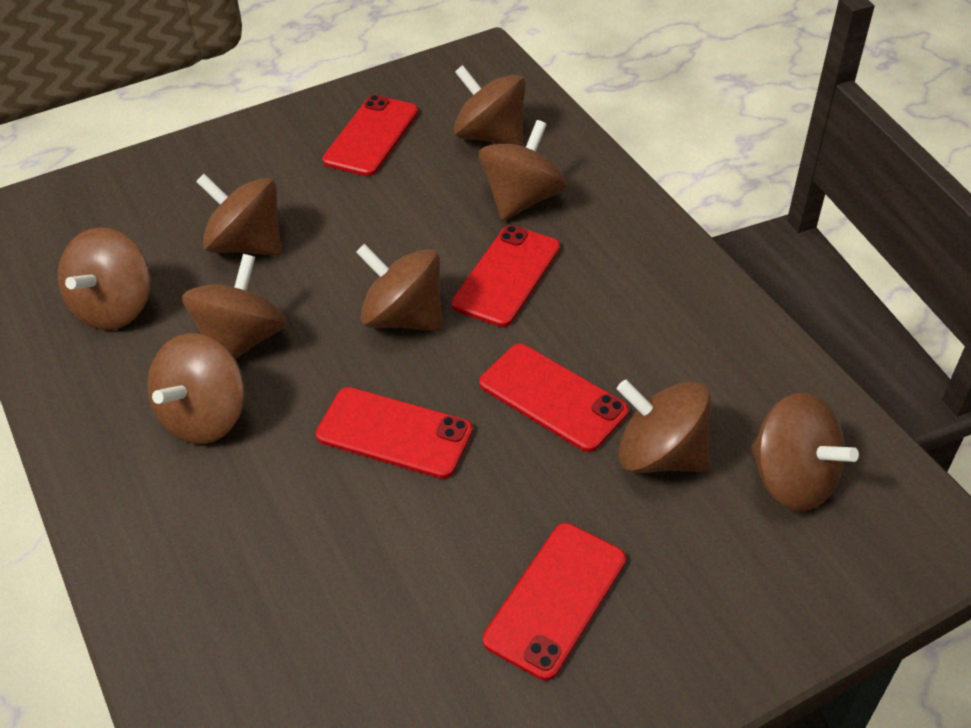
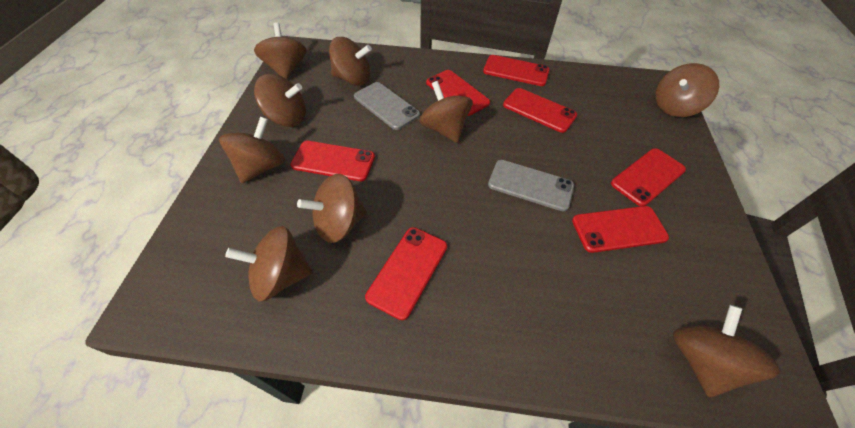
grey phone: none = 0 -> [354,82,420,130] [488,160,574,212] = 2
red phone: [316,387,473,479] [322,95,418,176] [451,225,560,327] [479,344,629,452] [483,523,626,681] = 5 -> [291,141,375,181] [365,227,447,320] [426,70,490,116] [483,55,550,86] [503,88,577,133] [572,206,669,253] [611,148,686,206] = 7

